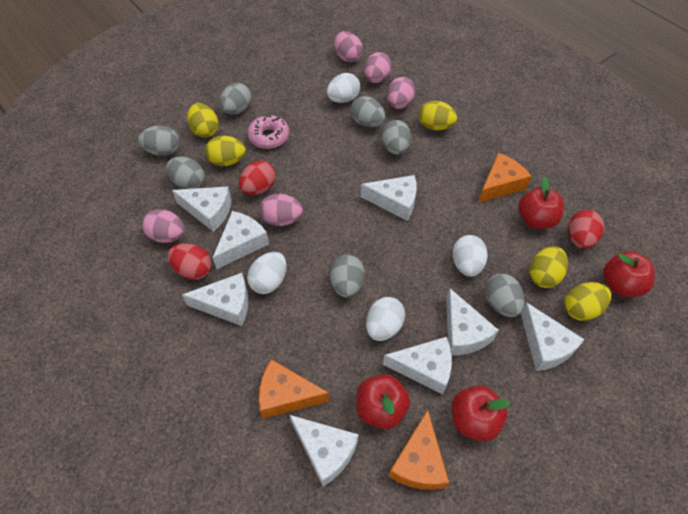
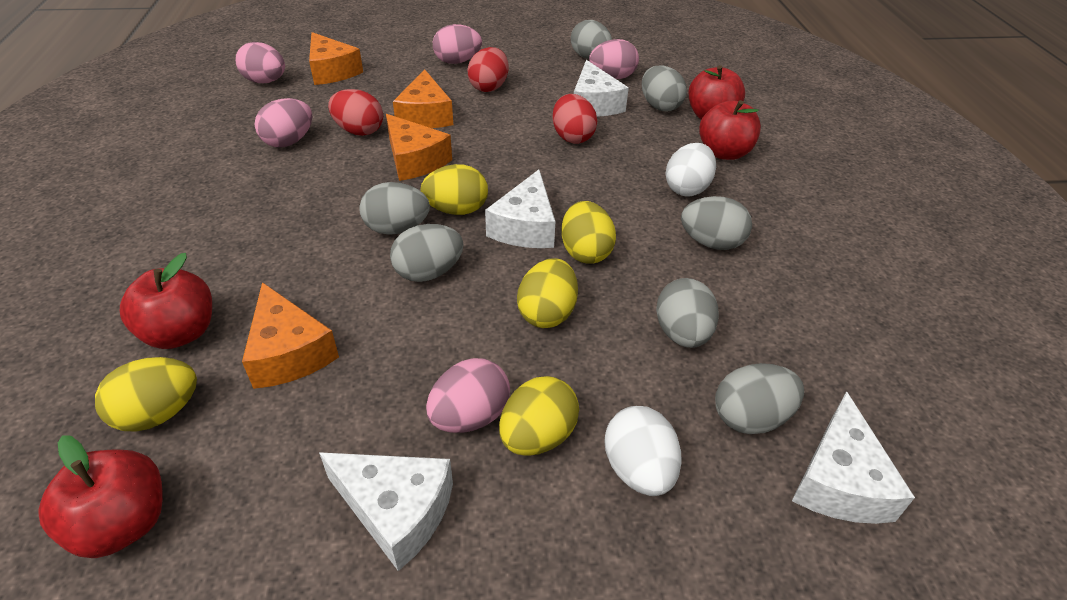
orange cheese: [259,359,329,419] [389,410,449,490] [478,153,532,203] = 3 -> [242,282,339,389] [309,32,363,85] [386,114,452,181] [393,69,453,128] = 4
pink donut: [247,114,289,149] = 1 -> none = 0
white cheese: [172,186,232,232] [182,273,249,326] [213,211,269,269] [290,415,359,486] [361,175,417,221] [383,337,452,395] [446,289,499,355] [520,302,585,371] = 8 -> [319,452,453,571] [485,170,555,248] [574,60,629,117] [792,391,915,524] = 4
white egg: [247,252,287,294] [327,73,360,103] [366,297,405,341] [453,235,488,277] = 4 -> [604,406,682,496] [665,143,716,197] = 2

